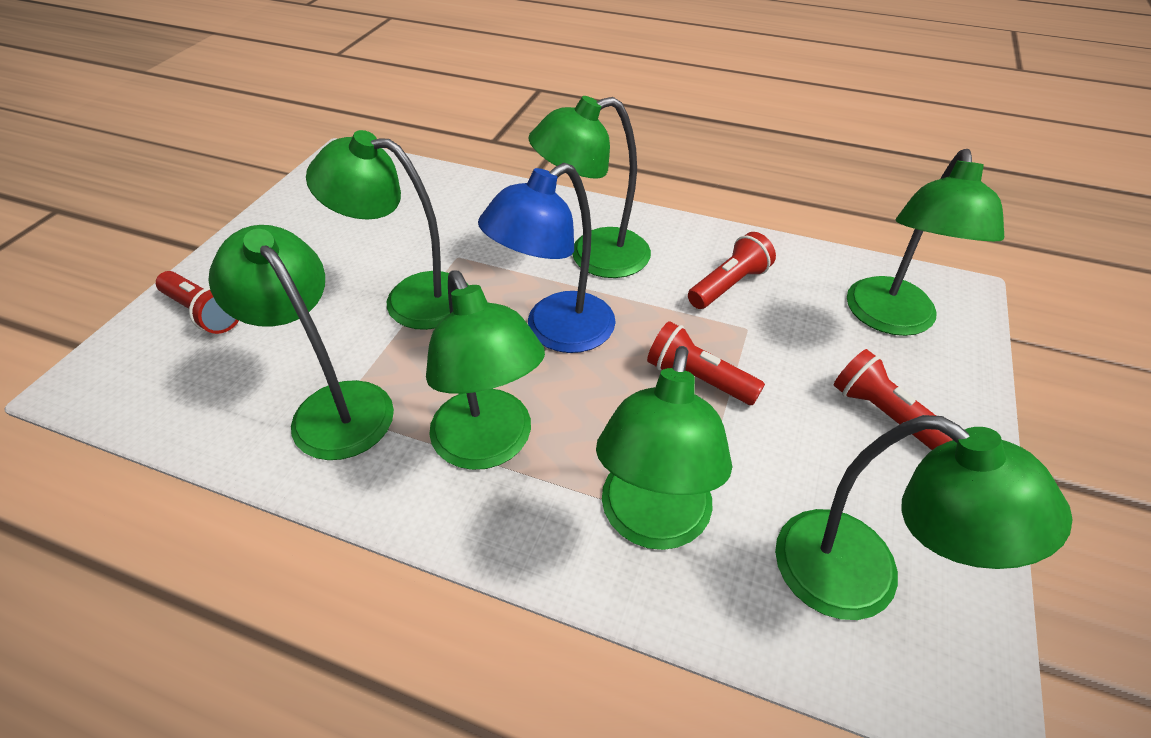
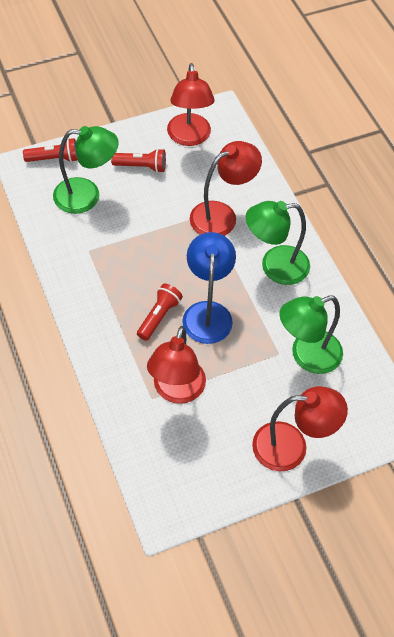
green lamp: [208,225,394,460] [306,130,468,330] [426,270,545,470] [528,96,651,278] [596,346,733,550] [775,415,1072,620] [847,149,1004,336] = 7 -> [53,126,119,214] [246,201,310,285] [279,295,343,374] = 3
red flashlight: [156,271,239,334] [647,321,765,405] [688,232,776,309] [834,349,953,450] = 4 -> [23,138,78,162] [111,148,166,173] [137,283,183,341] = 3
red lamp: none = 0 -> [147,326,206,404] [167,63,215,146] [190,141,262,236] [252,386,348,471] = 4

